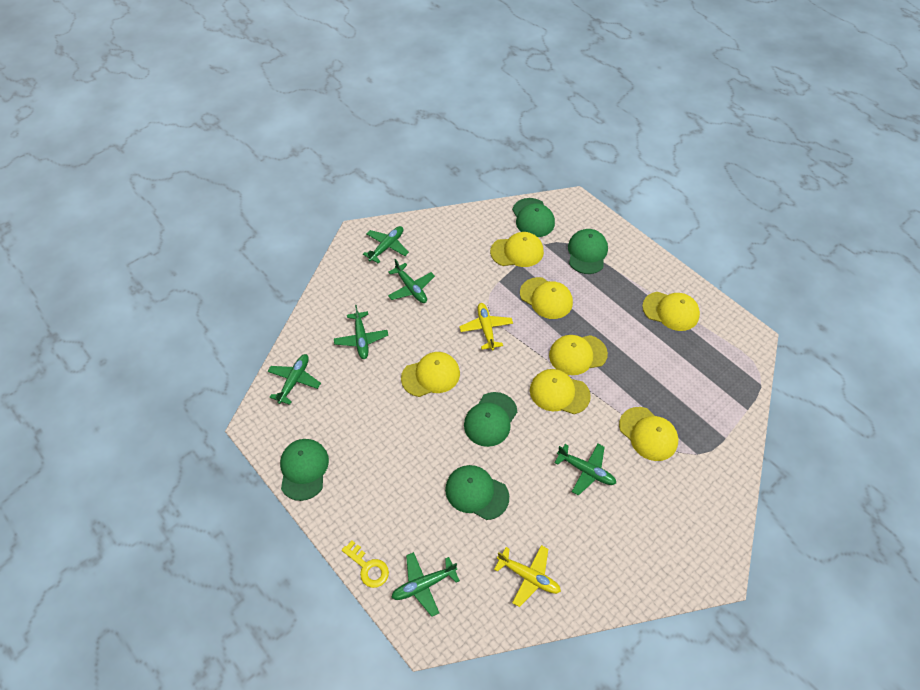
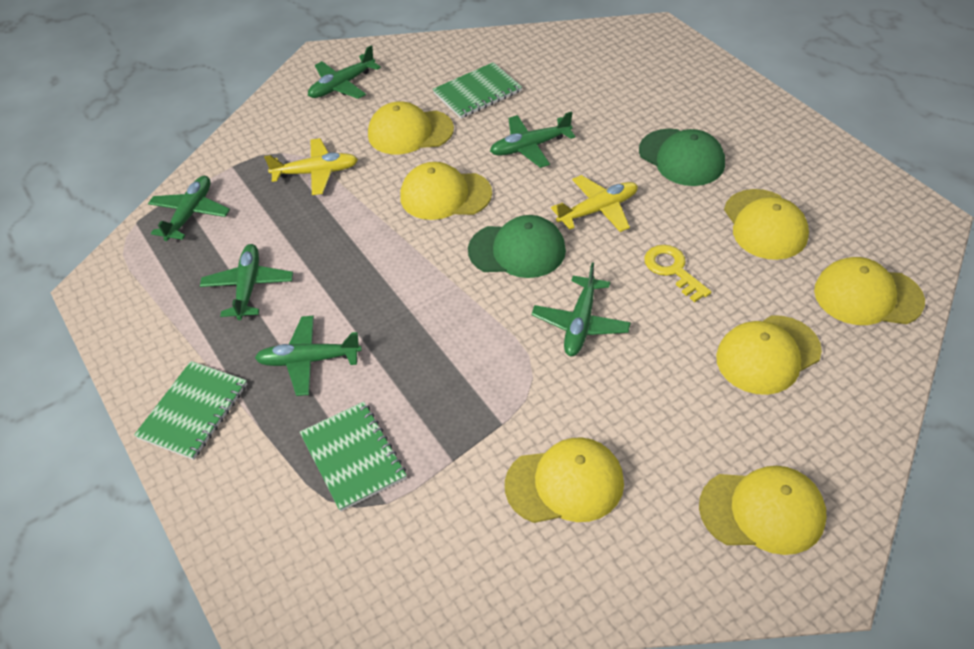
green cap: [280,439,329,501] [445,465,509,520] [464,392,517,447] [512,198,555,237] [568,229,608,274] = 5 -> [468,215,566,278] [639,129,725,186] = 2
green notebook: none = 0 -> [134,361,247,460] [300,402,407,512] [433,62,522,119] = 3

